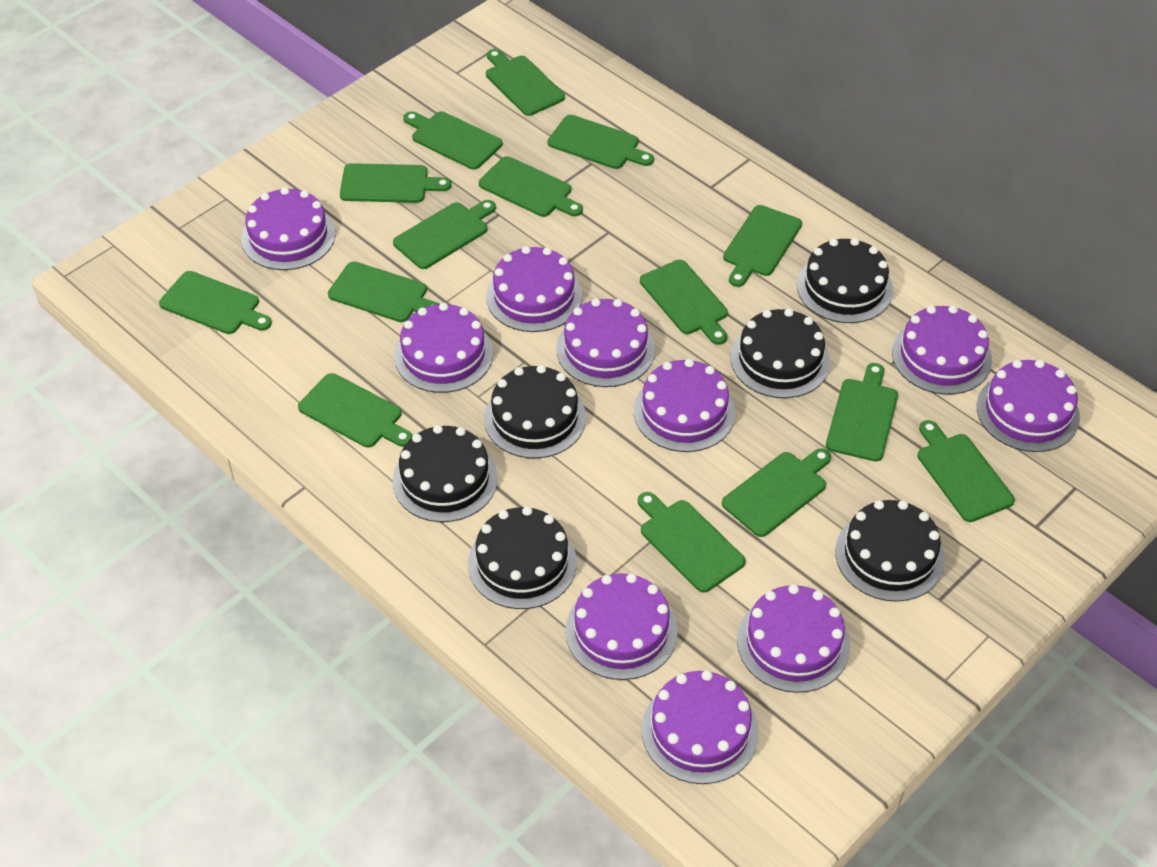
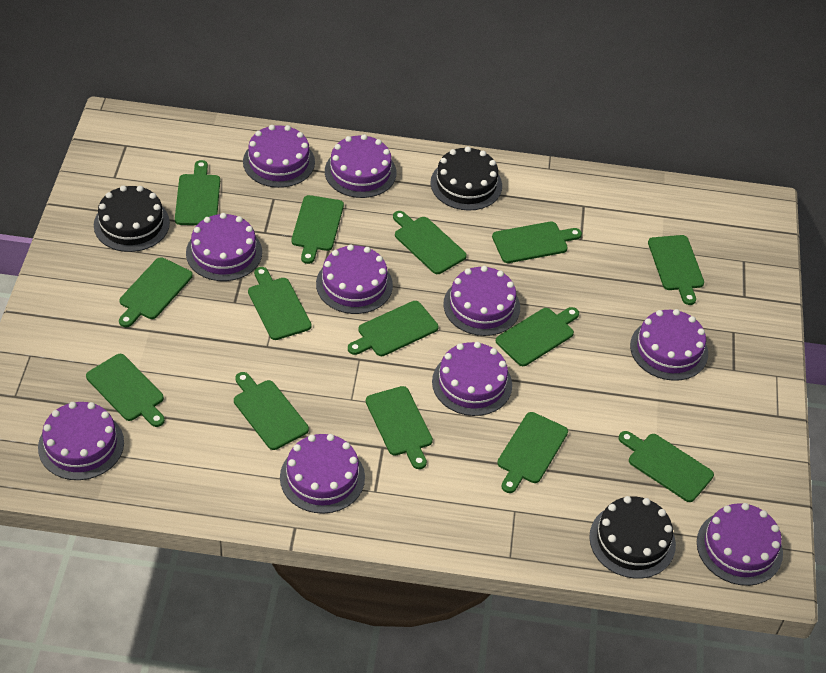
black cake: [393,425,498,522] [468,506,577,609] [484,365,586,458] [731,308,830,398] [797,238,893,323] [835,500,945,602] = 6 -> [94,185,170,252] [430,146,502,211] [589,496,676,579] = 3
green cutting board: [159,271,272,334] [298,373,413,447] [328,262,440,322] [340,163,452,203] [393,200,496,269] [403,111,502,170] [479,156,583,217] [486,49,565,116] [548,115,654,169] [638,492,746,592] [640,260,728,345] [722,448,831,537] [723,205,802,287] [826,363,898,462] [917,420,1015,522] = 15 -> [86,354,165,427] [119,257,193,327] [175,160,220,225] [234,372,309,450] [248,267,312,340] [291,195,344,264] [348,301,439,356] [366,386,433,469] [393,211,467,274] [492,222,582,263] [496,307,579,366] [497,412,568,493] [619,431,714,502] [648,235,704,305] = 14

